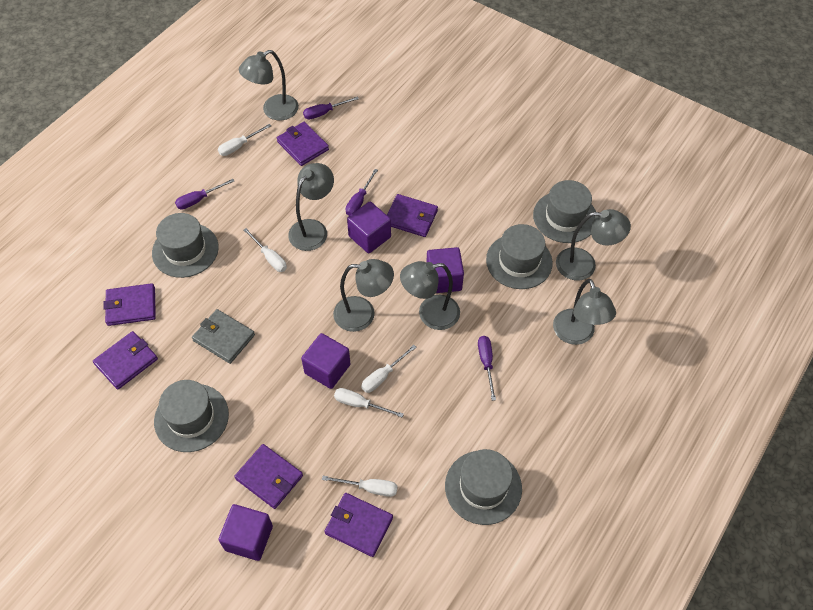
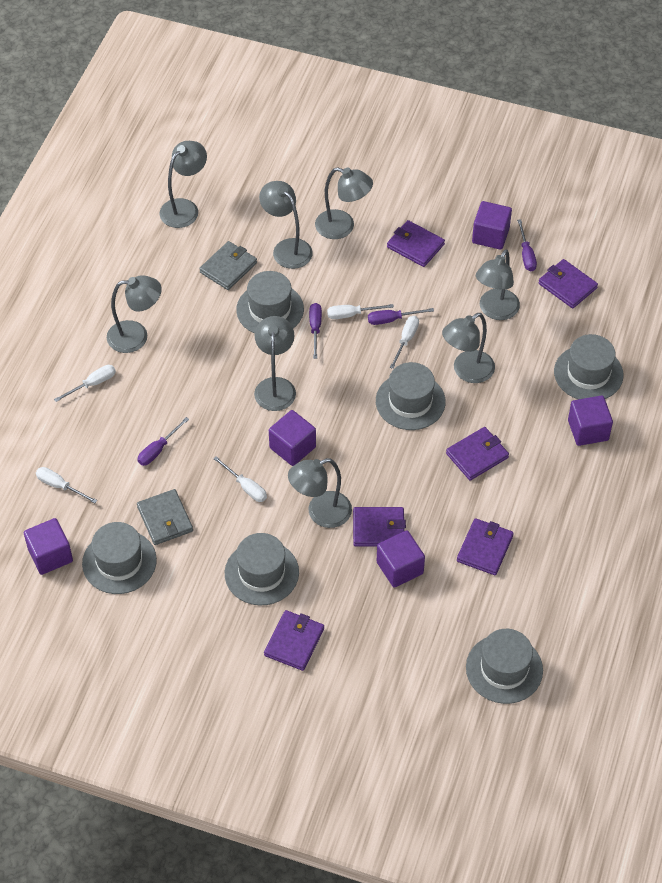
grey hat: [152,213,219,278] [154,380,229,452] [445,449,522,525] [486,224,553,289] [533,180,596,243] = 5 -> [82,522,157,594] [225,533,299,606] [236,271,304,334] [376,362,446,430] [466,629,543,704] [554,334,624,399] = 6
grey lamp: [239,50,299,120] [288,163,334,251] [333,259,394,332] [400,261,460,330] [553,279,616,345] [556,209,631,280] = 6 -> [107,275,162,353] [159,141,207,228] [254,316,296,411] [259,181,313,269] [288,458,352,528] [315,167,373,239] [442,313,495,383] [476,249,520,320] = 8
grey wallet: [192,309,255,364] = 1 -> [137,489,193,545] [199,241,257,290] = 2
purple cube: [218,504,273,561] [301,333,350,389] [347,201,391,253] [426,247,464,293] = 4 -> [24,518,73,575] [269,410,316,466] [377,530,425,588] [472,201,512,250] [568,395,613,446] = 5

